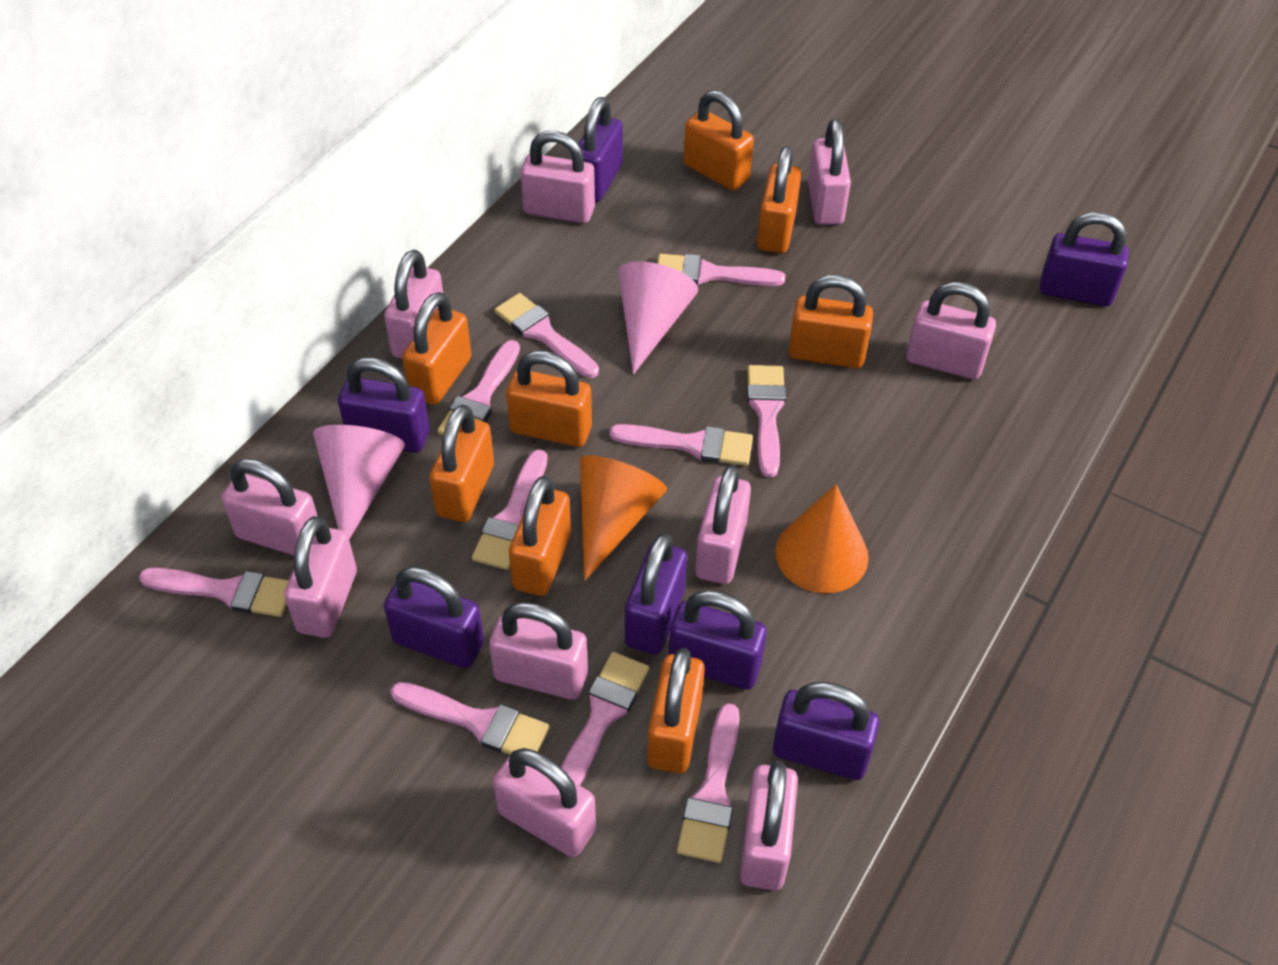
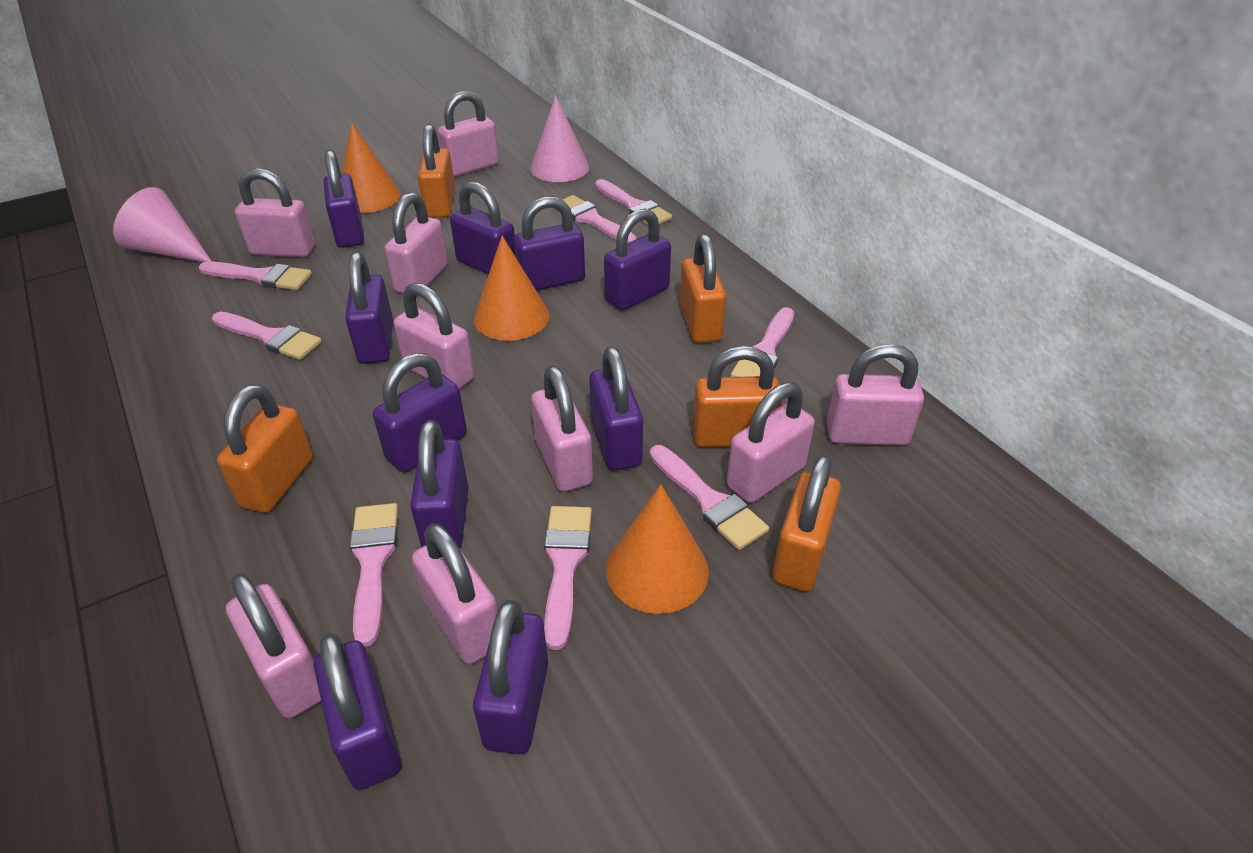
orange cone: [580,455,667,581] [775,484,869,593] = 2 -> [342,122,401,213] [474,236,549,341] [606,484,709,614] = 3
orange padlock: [402,292,471,405] [429,405,494,522] [506,350,592,447] [509,476,571,596] [647,648,705,773] [684,90,754,190] [757,146,801,253] [789,275,873,368] = 8 -> [217,384,313,513] [418,124,455,218] [680,234,727,343] [693,346,782,447] [772,454,841,592] = 5
pink brush: [139,568,289,617] [391,682,549,755] [438,340,520,435] [472,449,548,570] [494,293,599,378] [561,652,649,785] [609,424,753,466] [657,254,786,286] [677,703,740,863] [747,365,786,477] = 10 -> [198,261,312,290] [212,311,322,360] [349,503,398,647] [544,506,592,650] [562,195,636,243] [595,179,672,225] [649,445,769,550] [731,307,794,377] = 8
pink padlock: [222,458,318,556] [284,516,357,638] [384,250,443,359] [489,602,588,700] [493,748,596,857] [521,131,595,223] [695,465,751,584] [740,761,798,890] [808,119,851,225] [906,282,996,380] = 10 -> [226,573,321,718] [235,168,315,257] [384,192,448,294] [394,283,474,389] [412,523,498,664] [438,91,499,177] [531,366,593,492] [726,382,815,503] [826,344,924,446] = 9
purple padlock: [338,357,430,453] [384,567,484,668] [578,97,623,202] [625,533,687,654] [669,590,767,690] [773,682,879,780] [1040,212,1129,306] = 7 -> [314,633,401,790] [324,150,364,248] [345,252,393,364] [373,353,467,473] [410,420,469,549] [450,182,515,274] [473,600,548,754] [513,197,585,291] [589,347,643,471] [604,209,671,310] = 10

